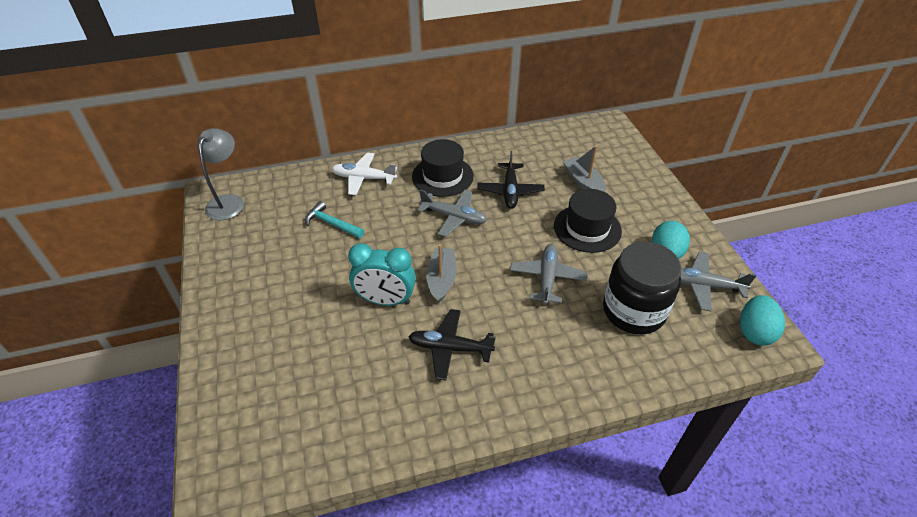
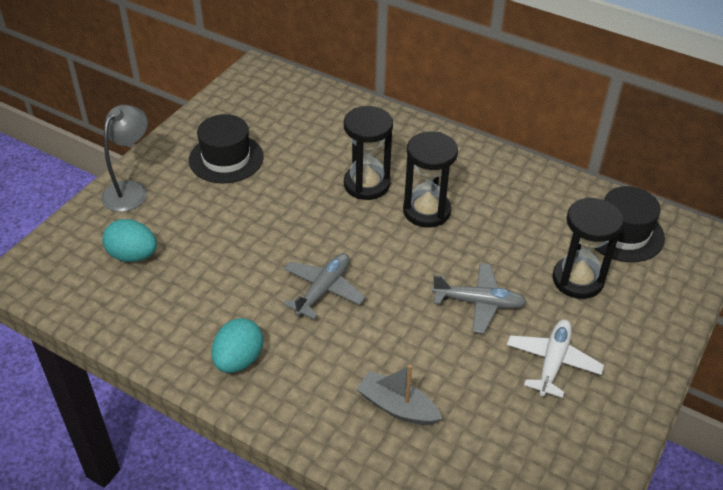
black hourglass: none = 0 -> [344,106,393,200] [403,132,458,227] [552,197,623,299] = 3
black jar: [603,242,682,334] = 1 -> none = 0
black plane: [408,309,496,381] [477,151,545,209] = 2 -> none = 0
grey boat: [426,245,456,303] [563,146,606,192] = 2 -> [357,365,442,425] = 1
grey plane: [417,190,487,237] [510,244,587,305] [680,252,756,311] = 3 -> [283,253,366,319] [432,263,526,334] = 2
turquoise clock: [348,243,416,306] = 1 -> none = 0
turquoise hammer: [305,201,364,238] = 1 -> none = 0

